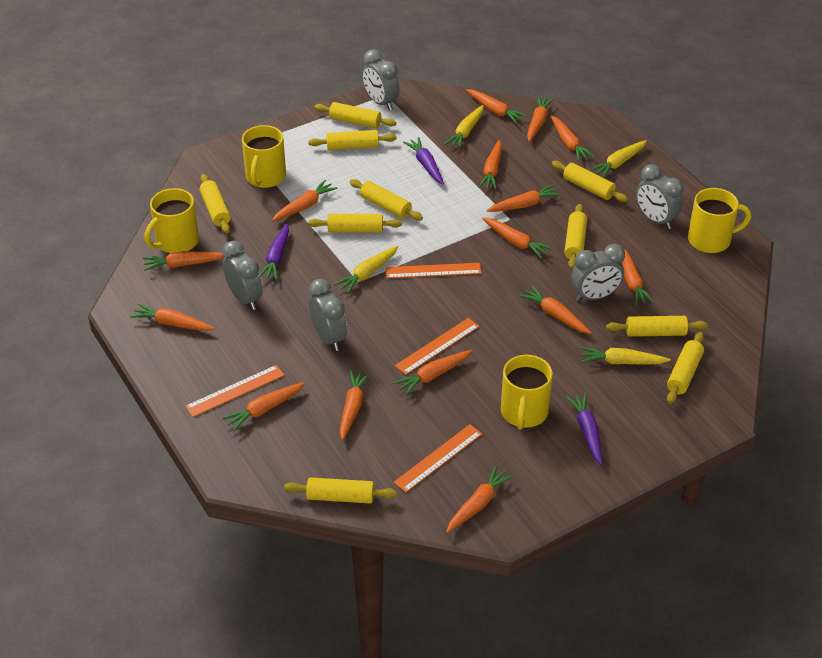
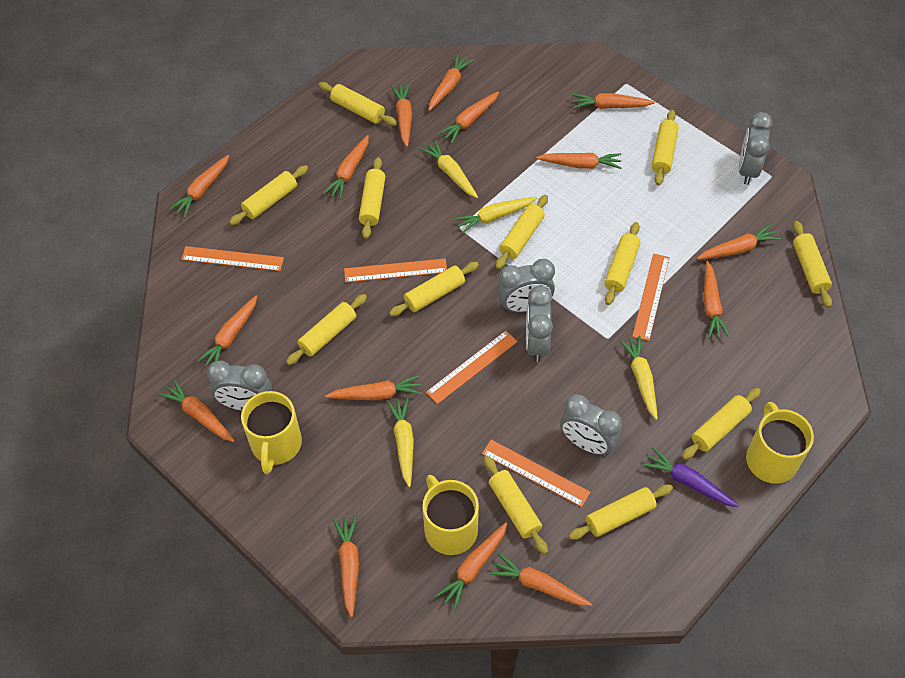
orange ruler: [185,365,284,417] [386,263,481,278] [394,424,482,492] [395,318,479,375] = 4 -> [181,246,284,271] [344,259,447,282] [426,331,517,404] [482,440,590,507] [632,253,670,341] = 5
purple carrot: [260,223,289,280] [403,137,444,185] [565,393,603,465] = 3 -> [643,447,739,507] = 1
yellow mug: [144,188,199,253] [242,125,286,188] [501,355,553,430] [688,188,751,253] = 4 -> [241,391,302,474] [422,475,479,555] [746,402,814,484] = 3
yellow rolling pin: [200,174,231,233] [284,477,397,504] [308,130,397,150] [308,214,402,233] [314,102,396,128] [349,179,423,221] [552,161,628,202] [564,204,587,269] [606,316,708,337] [667,332,704,404] = 10 -> [229,165,308,225] [286,294,367,365] [319,82,397,126] [359,157,386,239] [389,262,479,317] [484,456,548,555] [495,195,548,269] [568,484,673,540] [604,222,640,305] [652,110,679,185] [682,388,761,460] [793,221,832,308] = 12

